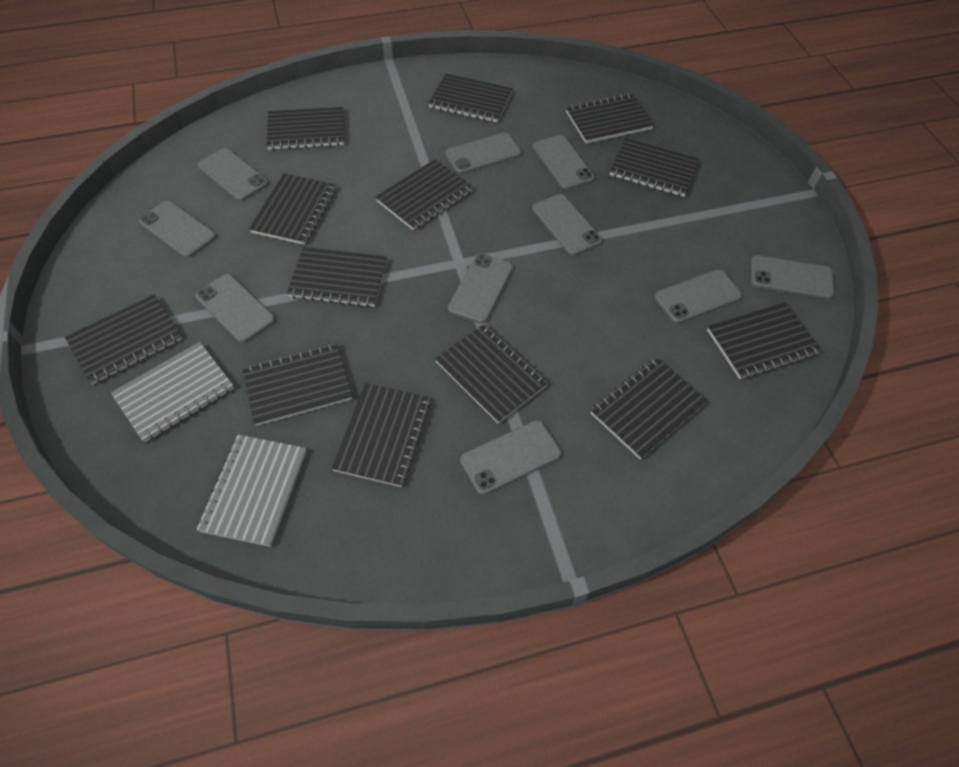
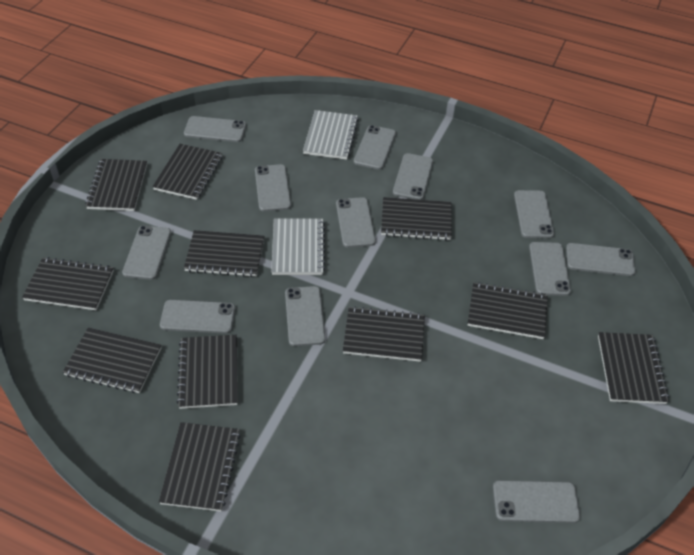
black notebook: [65,294,182,385] [243,343,353,426] [249,173,336,245] [266,107,344,150] [287,247,387,307] [332,383,431,487] [375,159,473,230] [428,73,513,123] [435,324,548,423] [566,93,654,143] [590,358,707,460] [610,138,699,197] [707,302,822,379] = 13 -> [22,257,114,310] [63,328,161,393] [85,159,147,211] [152,144,222,200] [159,422,241,511] [176,335,238,409] [184,230,264,277] [343,306,425,362] [381,197,452,240] [468,282,548,339] [598,332,669,404] = 11
grey phone: [139,201,216,258] [195,274,275,343] [198,148,268,201] [445,133,521,174] [448,254,513,324] [460,420,561,495] [532,194,602,256] [533,135,595,190] [655,269,742,324] [751,255,834,299] = 10 -> [122,225,171,280] [160,300,235,334] [184,116,246,142] [255,164,291,212] [285,286,326,346] [336,197,376,248] [354,125,396,170] [393,153,433,200] [493,480,580,523] [514,190,554,238] [529,242,571,296] [566,243,635,276] = 12

